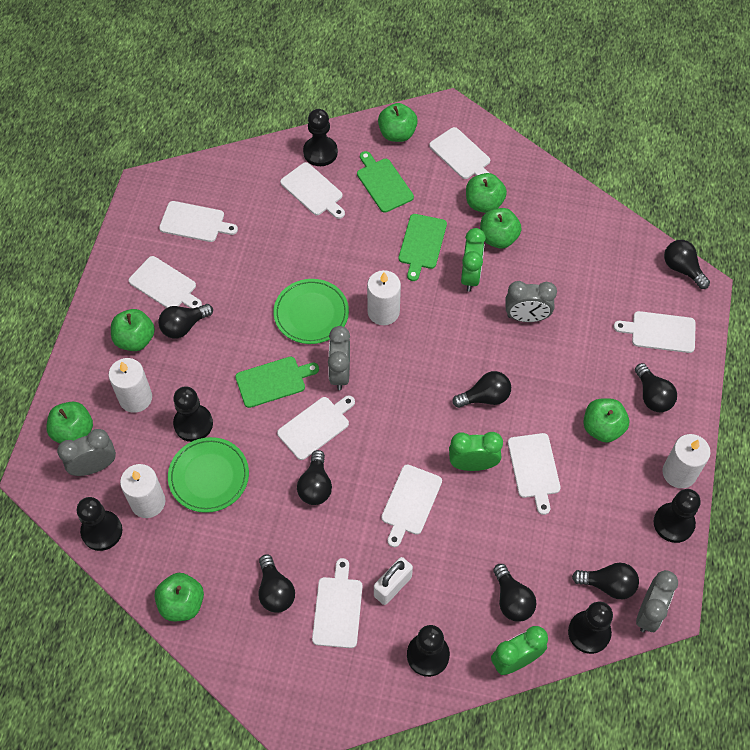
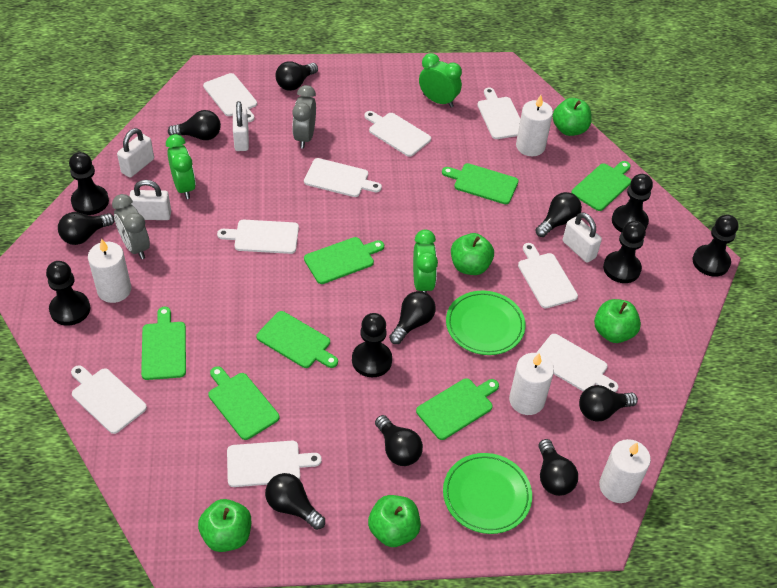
black light bulb: [158,304,213,339] [258,554,295,613] [297,450,332,505] [453,371,511,408] [493,564,537,622] [572,562,639,599] [635,363,677,412] [664,240,710,289] = 8 -> [58,212,115,245] [168,110,221,140] [265,473,325,530] [275,61,318,91] [375,415,423,466] [389,291,436,344] [536,192,582,237] [538,439,578,496] [579,385,638,422] = 9
green apple: [46,401,93,443] [111,309,155,351] [154,573,204,621] [378,103,418,142] [466,173,507,213] [480,208,522,248] [583,398,629,443] = 7 -> [198,499,251,552] [368,495,421,547] [451,233,494,275] [553,98,592,136] [594,299,641,343] = 5
green cutting board: [235,357,319,408] [357,151,414,213] [399,214,447,281] = 3 -> [141,307,186,380] [208,366,280,440] [256,311,338,368] [304,237,384,284] [416,378,499,440] [442,163,519,204] [571,161,631,211] = 7
grey clock: [57,429,116,476] [328,326,350,390] [505,281,557,322] [636,570,678,632] = 4 -> [112,194,150,259] [292,85,316,149] = 2
white padlock: [374,557,413,605] = 1 -> [117,128,154,178] [129,180,171,220] [233,101,249,151] [563,212,602,263] = 4

